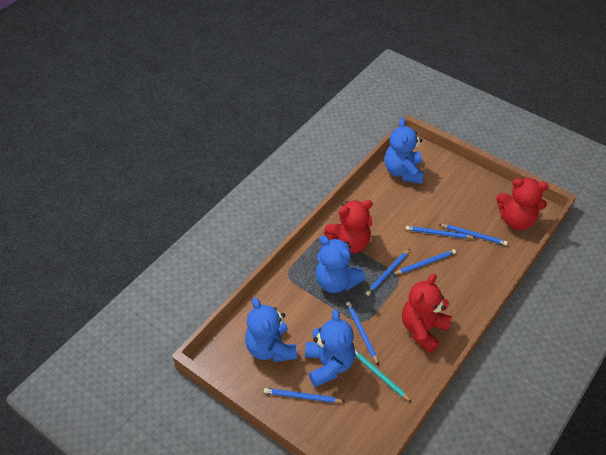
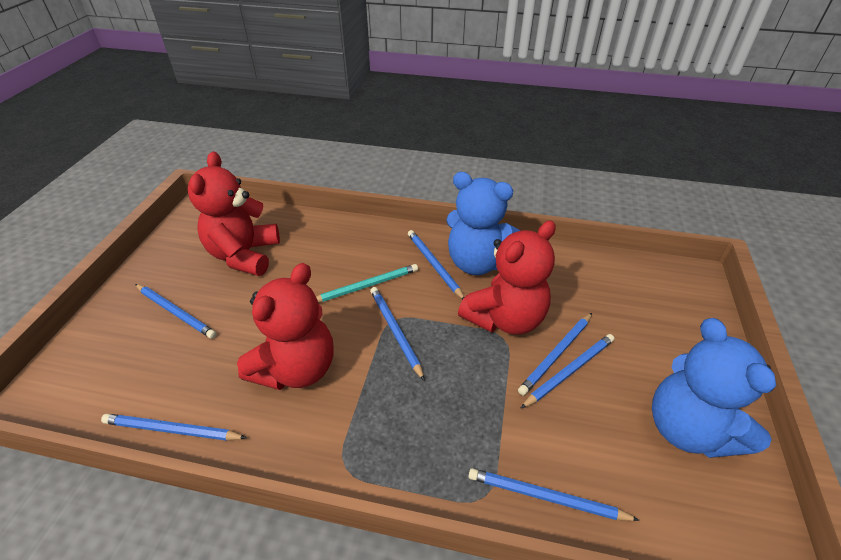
blue pencil: [264,388,345,403] [346,302,379,365] [366,249,410,296] [392,249,456,275] [405,226,475,239] [439,224,508,245] = 6 -> [101,414,247,441] [135,284,216,339] [370,287,425,381] [408,230,464,299] [468,468,640,521] [518,313,592,395] [520,334,614,409] = 7
blue teddy bear: [245,297,297,362] [305,309,355,387] [316,236,366,293] [385,118,424,184] = 4 -> [446,172,521,275] [652,318,776,458] = 2

